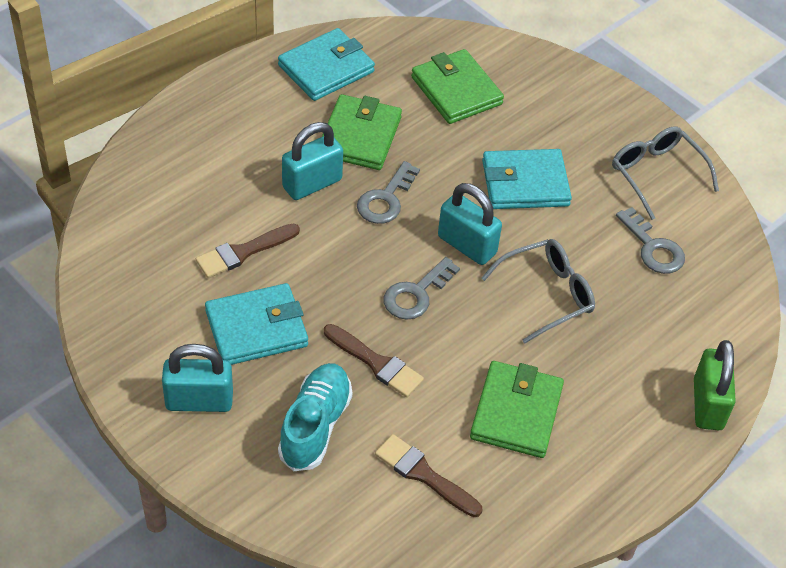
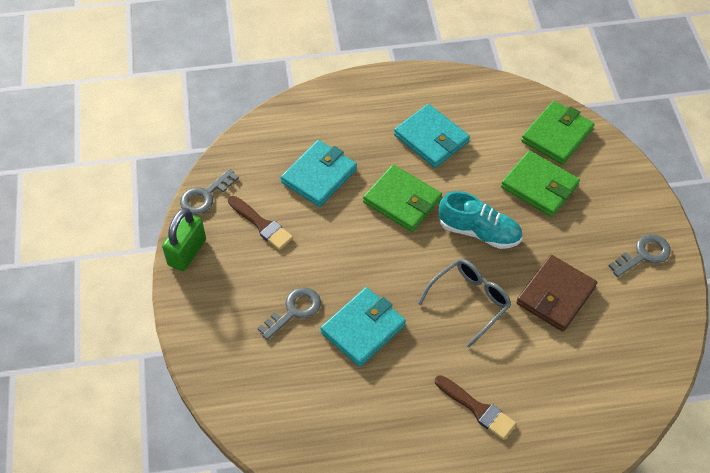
brown brush: [196,223,300,278] [324,324,424,397] [375,434,482,517] = 3 -> [228,196,293,250] [435,375,516,440] = 2
brown wallet: none = 0 -> [516,255,597,332] = 1
grey glasses: [481,239,595,344] [612,127,719,220] = 2 -> [418,259,511,348] = 1
turquoise padlock: [162,344,233,412] [282,122,343,200] [438,183,502,265] = 3 -> none = 0

